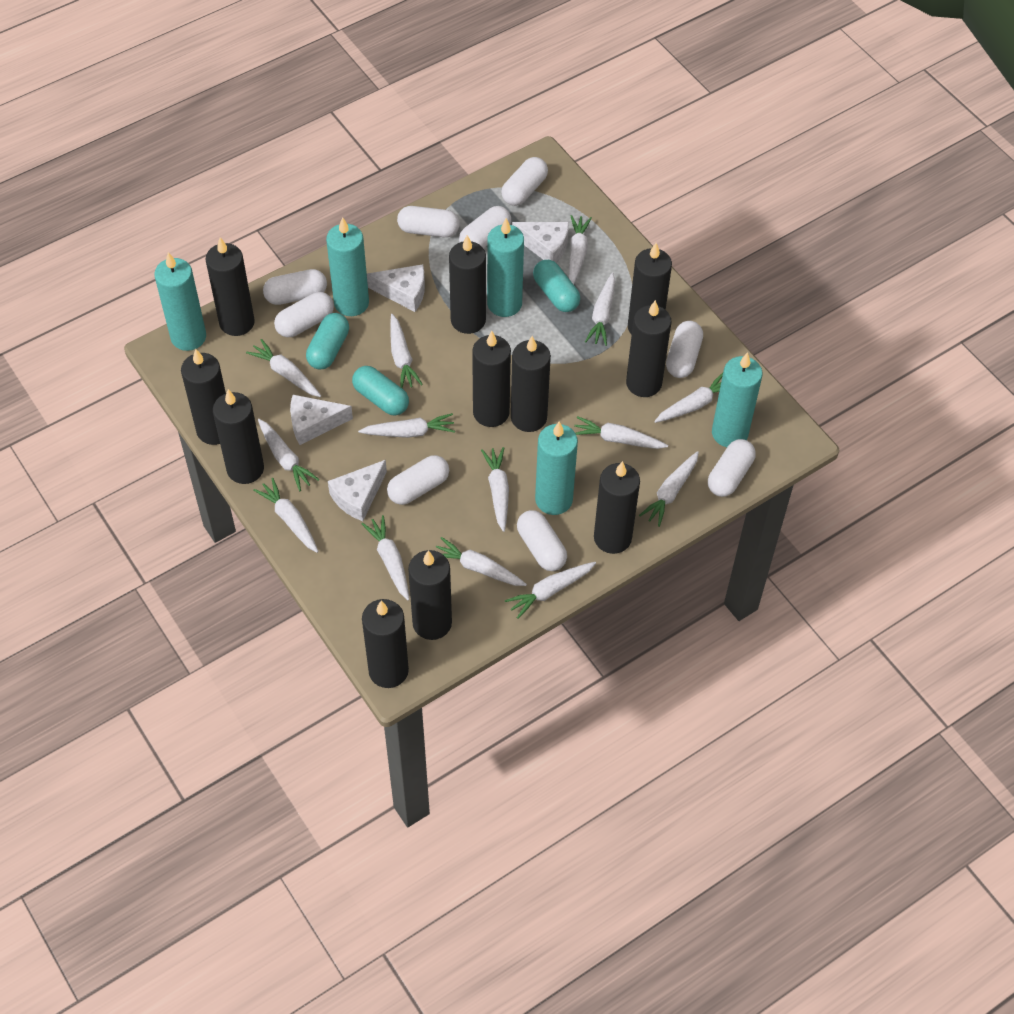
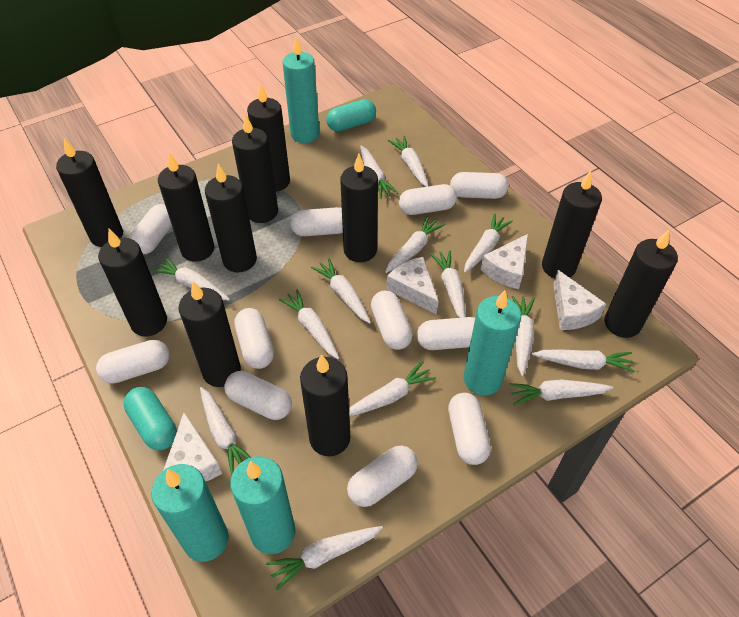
turquoise candle: [154,252,206,351] [326,217,369,316] [487,218,524,317] [535,422,578,515] [712,352,763,447] = 5 -> [151,464,229,562] [230,456,295,554] [283,37,319,143] [464,290,521,396] = 4
turquoise capsule: [306,313,349,369] [352,366,409,415] [533,260,580,312] = 3 -> [123,387,177,450] [326,99,376,131] = 2
white capsule: [263,269,327,305] [274,292,334,337] [387,455,449,505] [397,206,460,237] [459,206,511,248] [501,157,548,206] [517,510,567,571] [666,321,703,378] [708,439,756,497] = 9 -> [96,340,170,384] [129,204,172,254] [224,371,292,420] [234,308,274,369] [290,207,343,236] [347,446,418,507] [371,291,413,350] [399,184,457,215] [417,317,475,350] [448,393,491,465] [450,172,509,199] = 11

